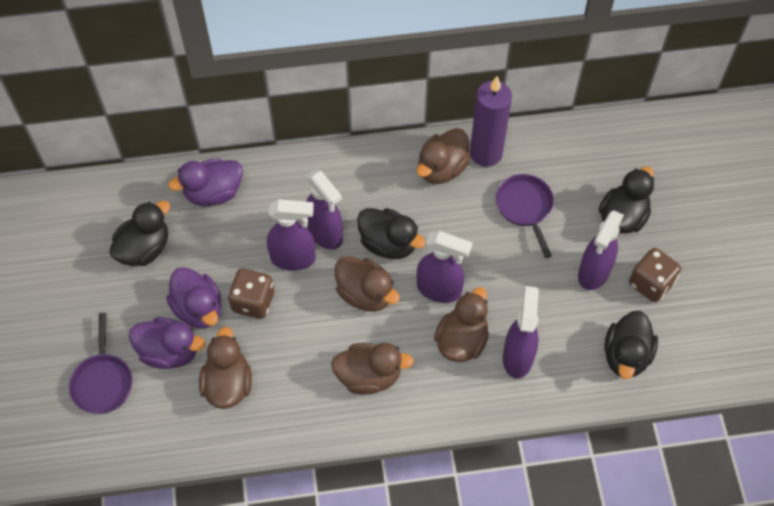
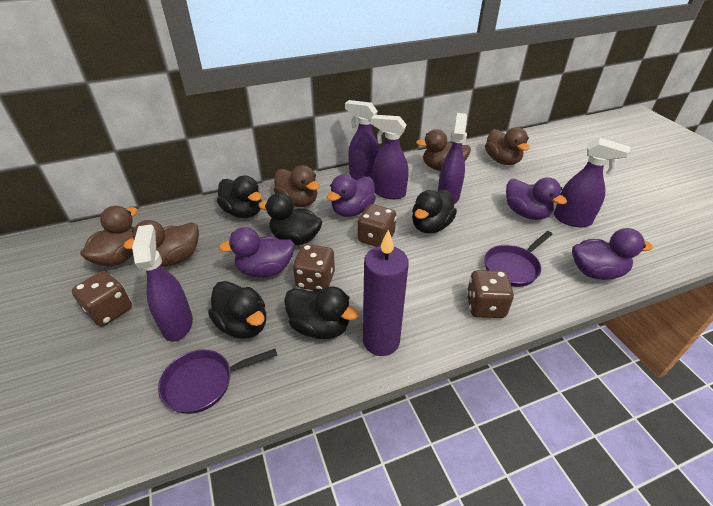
black duck: [109,201,170,266] [357,208,426,259] [599,166,654,234] [604,311,658,379] = 4 -> [208,281,266,339] [217,175,262,218] [258,193,322,245] [284,286,359,339] [412,190,457,234] = 5
brown dice: [228,269,274,319] [629,248,681,302] = 2 -> [72,271,132,326] [293,244,335,290] [358,204,396,247] [466,270,514,318] = 4
purple duck: [129,317,205,369] [166,267,221,329] [168,158,243,206] = 3 -> [218,227,295,277] [327,174,376,217] [506,177,567,220] [572,228,653,280] = 4

